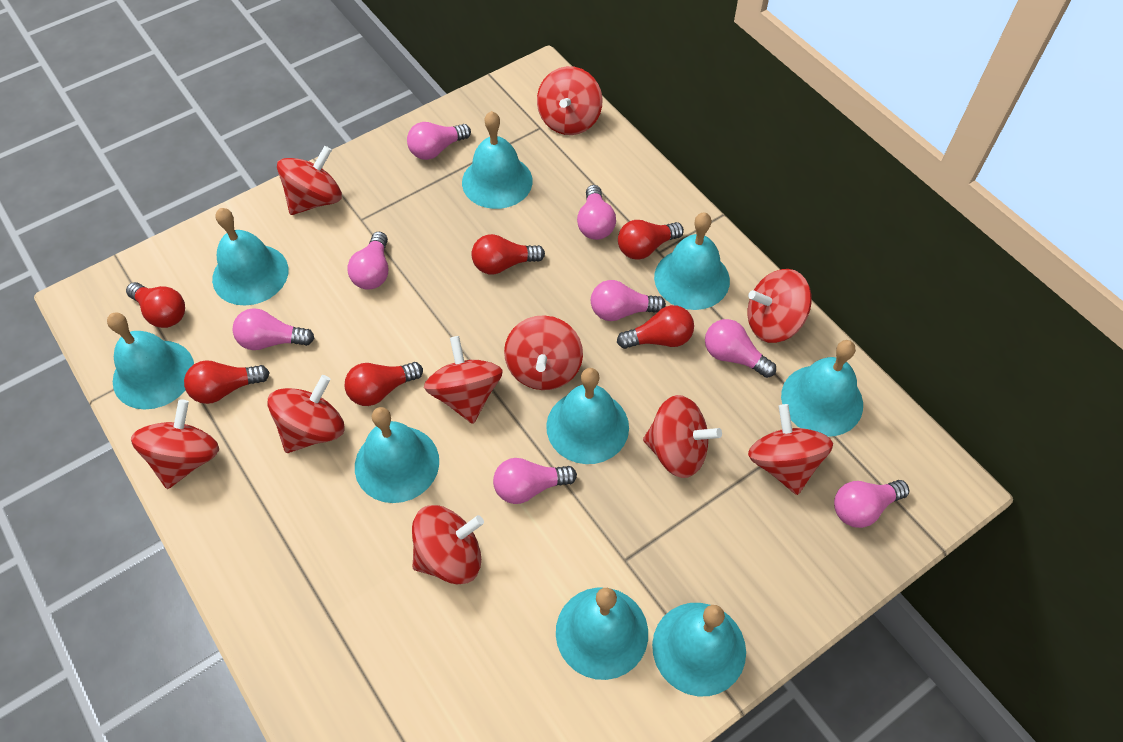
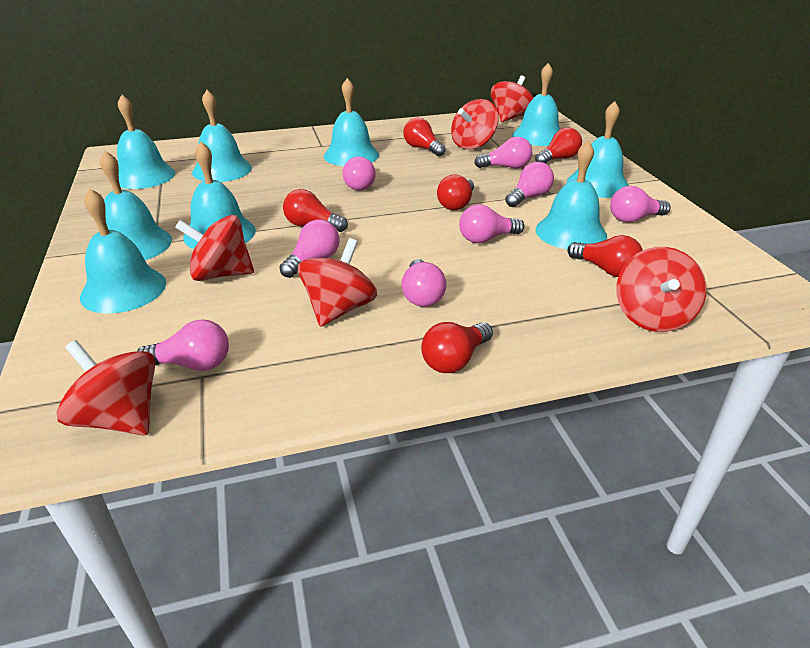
red spinning top: [131,399,219,489] [267,375,345,453] [277,146,342,215] [412,505,484,585] [424,336,503,424] [504,315,583,390] [537,66,603,135] [643,395,722,478] [748,269,812,343] [748,404,833,495] = 10 -> [57,340,155,435] [175,215,254,281] [298,238,377,327] [451,99,498,149] [491,75,534,122] [616,247,706,332] = 6

